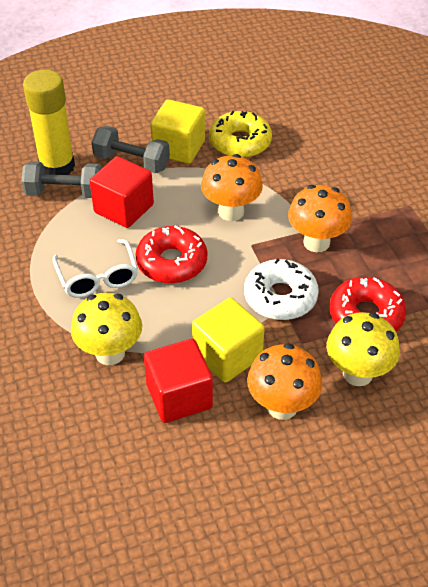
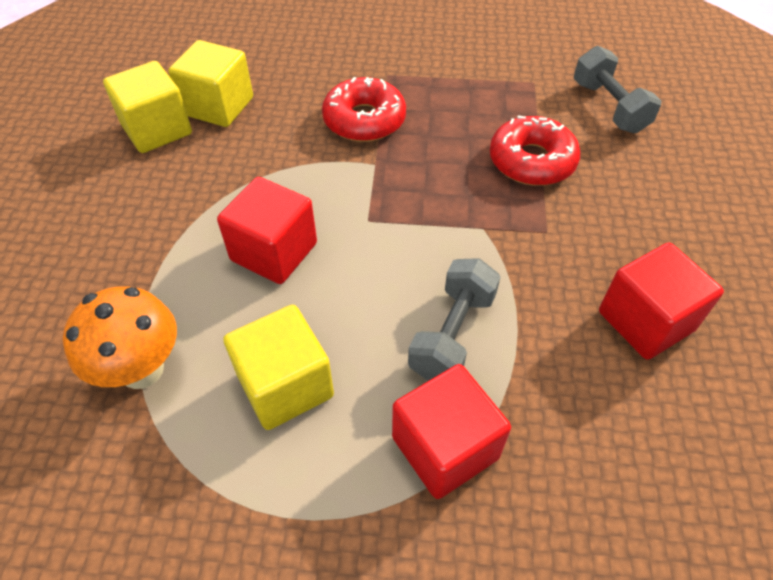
orange mushroom: [201,154,263,221] [247,343,322,420] [288,185,352,252] = 3 -> [63,286,177,389] = 1
red cube: [90,156,154,228] [144,339,213,423] = 2 -> [217,177,317,284] [392,364,511,499] [599,243,724,360] = 3
white donut: [244,258,319,320] = 1 -> none = 0
white glasses: [52,239,138,298] = 1 -> none = 0
yellow cube: [151,99,205,164] [192,297,265,383] = 2 -> [103,61,192,153] [168,40,253,127] [223,305,334,430] = 3
yellow donut: [209,111,272,158] = 1 -> none = 0
yellow glue stick: [23,70,75,175] = 1 -> none = 0
yellow mushroom: [71,292,142,365] [327,312,400,386] = 2 -> none = 0

